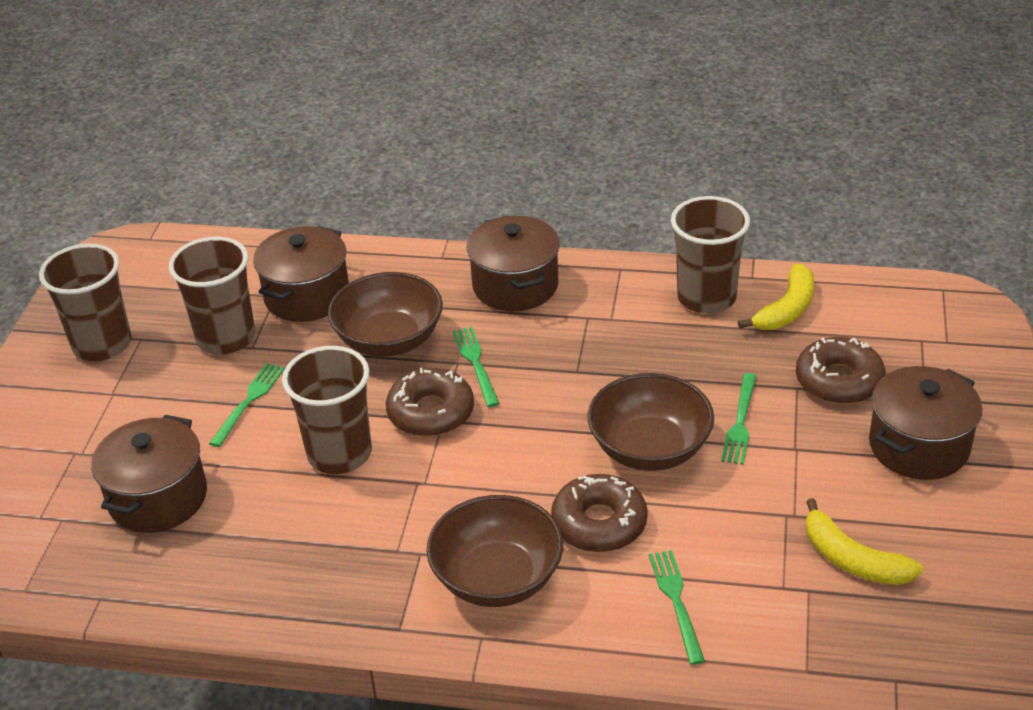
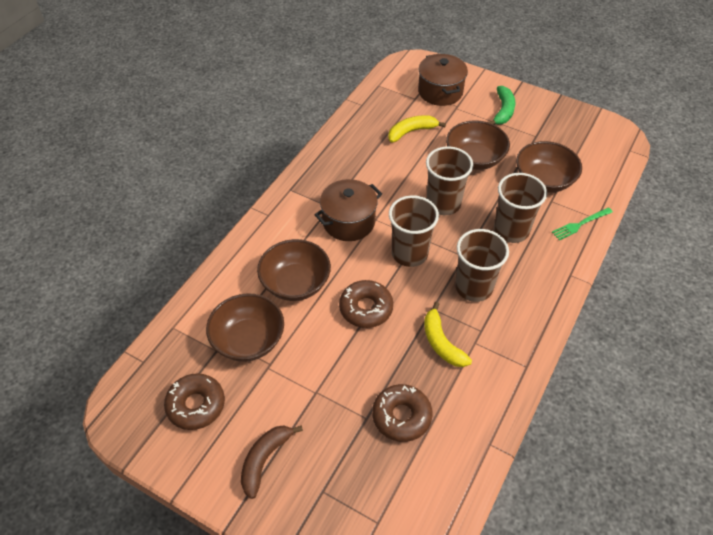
brown banana: none = 0 -> [241,425,303,499] = 1
brown bowl: [328,272,443,357] [426,495,563,607] [588,373,714,471] = 3 -> [206,293,284,362] [257,239,331,301] [446,120,510,170] [516,141,582,193] = 4
brown pot: [91,415,207,533] [253,226,349,322] [467,215,560,311] [869,366,982,480] = 4 -> [314,179,382,241] [418,54,468,106] = 2
green banana: none = 0 -> [489,86,515,125] = 1
green fork: [209,363,285,447] [453,327,500,407] [649,550,705,665] [721,373,756,465] = 4 -> [552,207,613,240] = 1

